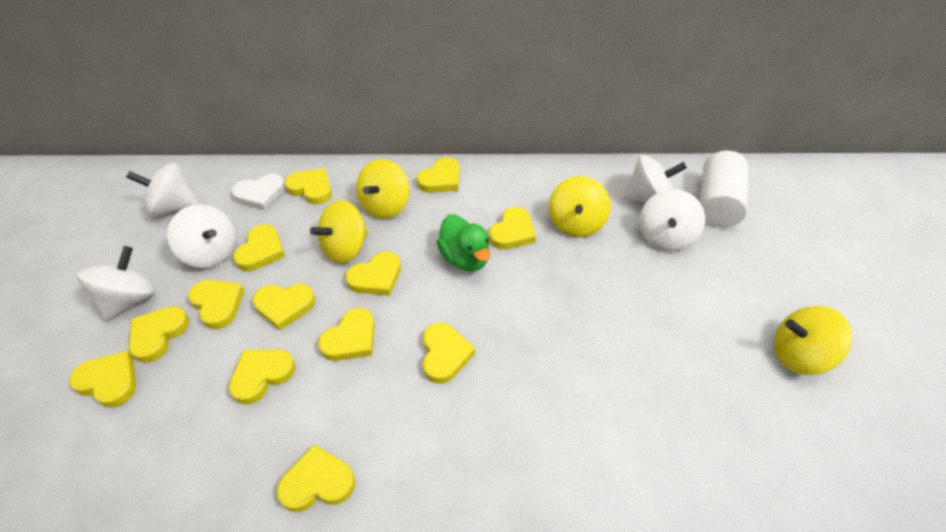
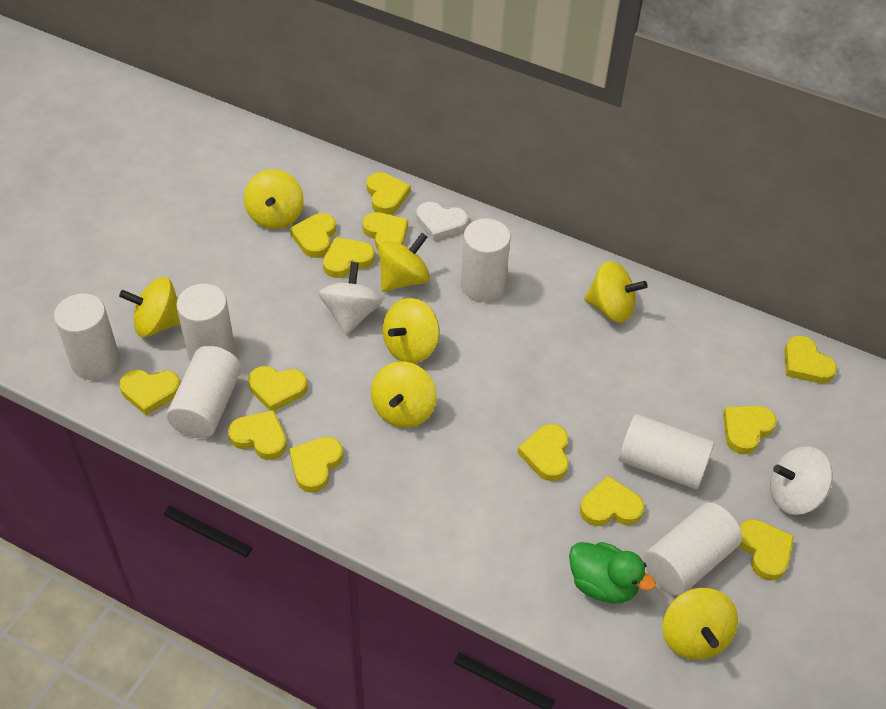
white cylinder: [700,151,749,228] = 1 -> [54,294,120,380] [166,346,241,438] [176,284,235,361] [461,219,511,302] [619,414,714,489] [644,502,742,596] = 6
white spinning top: [77,246,155,321] [126,163,199,217] [167,204,236,268] [623,155,687,202] [639,189,705,251] = 5 -> [319,262,382,335] [770,446,833,515] = 2
yellow spinning top: [310,200,368,264] [356,159,409,219] [549,176,611,237] [774,306,852,375] = 4 -> [119,277,180,337] [244,169,304,229] [371,361,437,428] [378,233,430,292] [383,298,439,363] [584,261,648,323] [662,588,738,660] = 7

